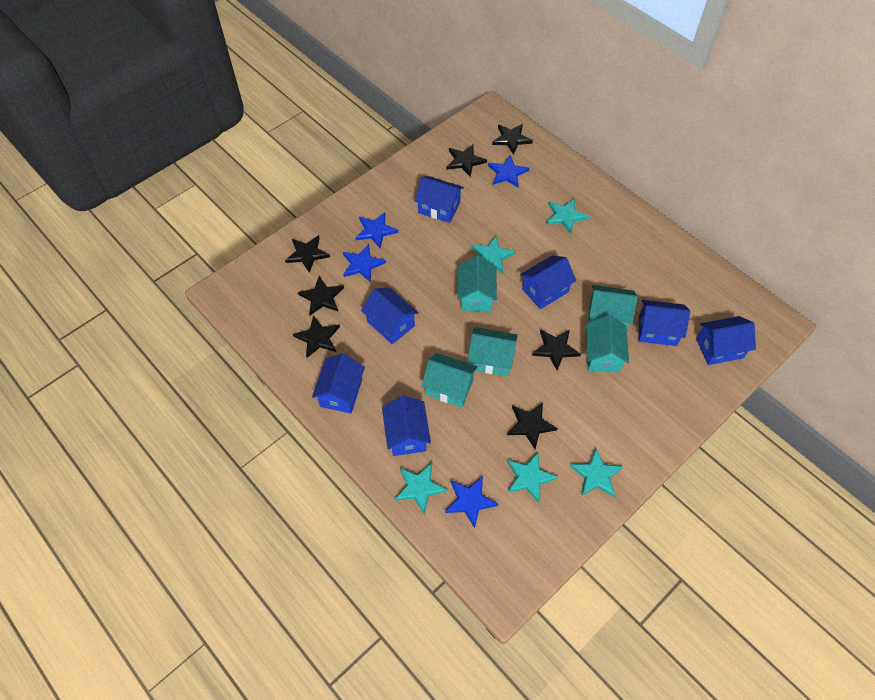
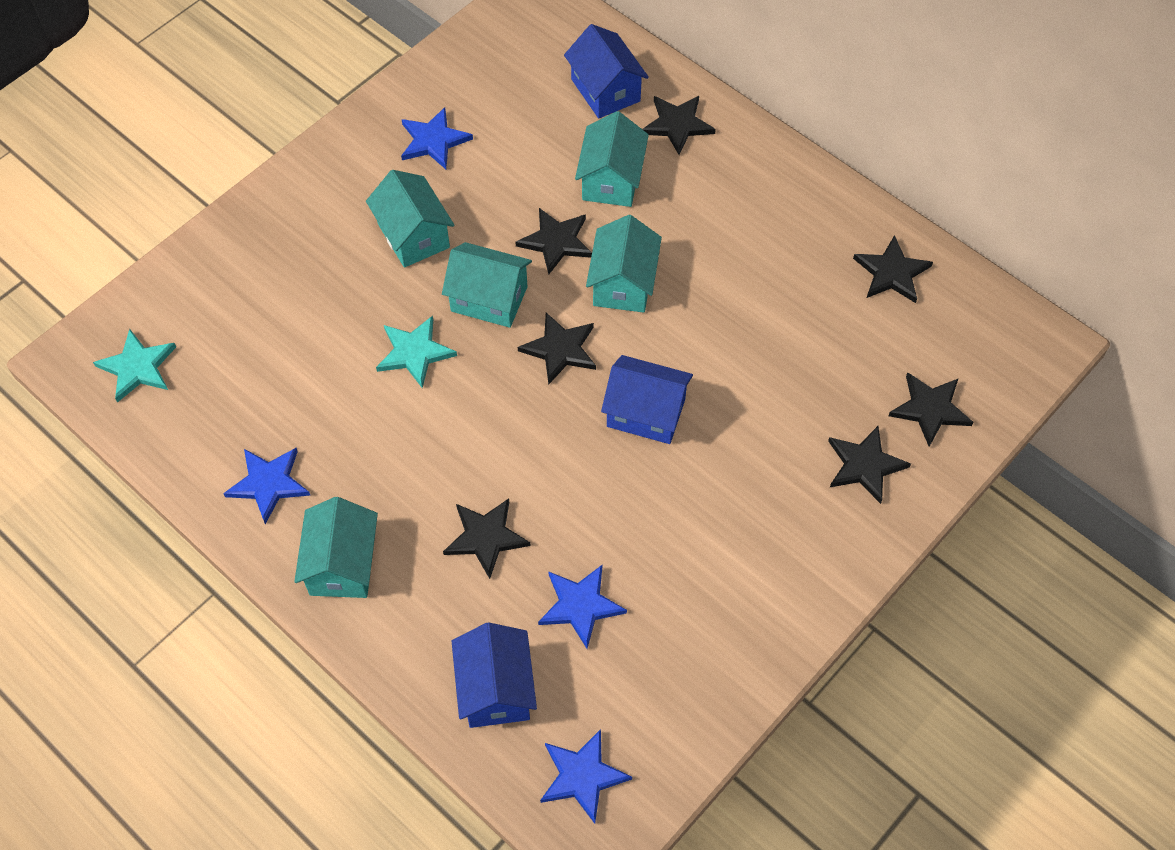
blue house: [312,353,365,413] [361,288,419,344] [382,395,431,456] [415,176,464,223] [520,256,576,309] [639,300,690,346] [696,316,756,365] = 7 -> [452,622,537,728] [564,24,649,118] [601,355,693,444] = 3
turquoise star: [395,463,447,514] [471,236,515,273] [507,452,558,503] [546,198,589,233] [570,448,623,497] = 5 -> [93,329,176,403] [376,316,457,388] = 2

